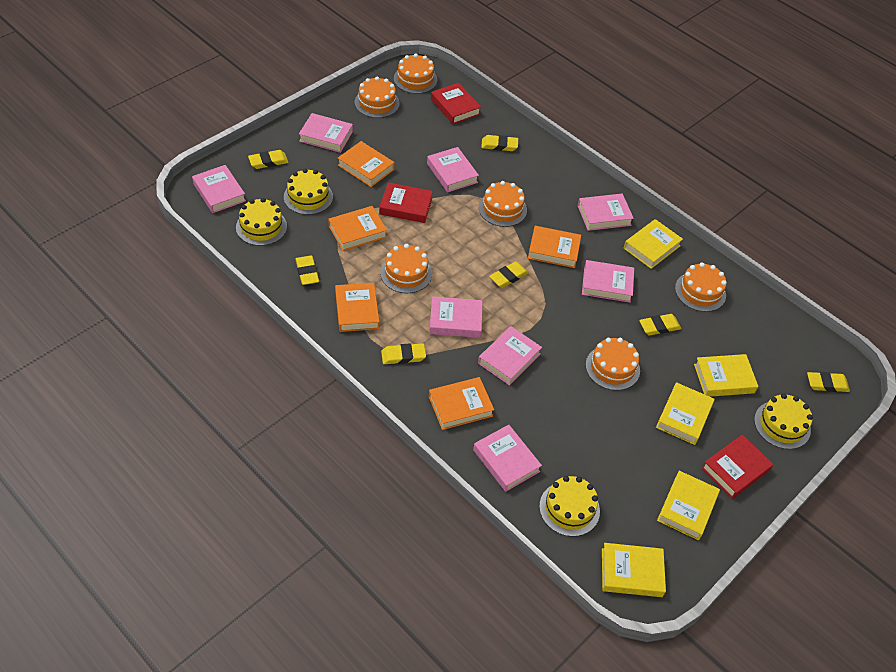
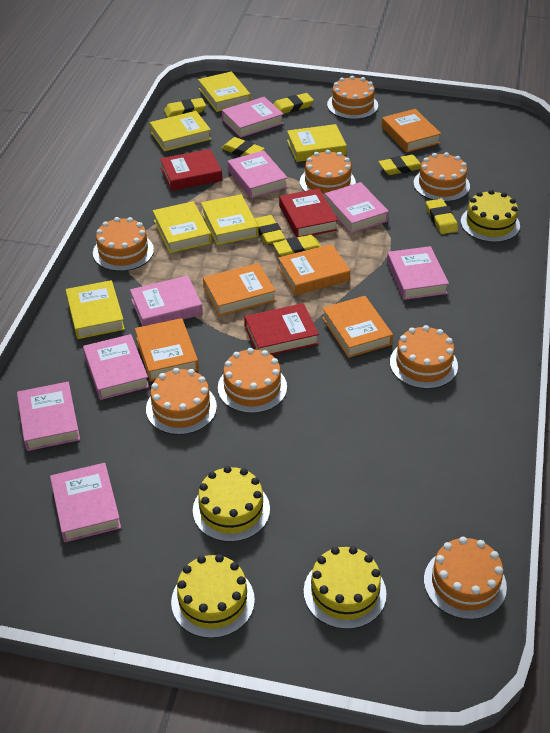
orange cake: [355,77,400,118] [380,244,432,293] [394,54,437,94] [479,181,527,227] [586,338,640,390] [675,262,727,312] = 6 -> [93,217,154,271] [146,368,217,435] [218,348,287,413] [300,150,356,199] [327,76,378,119] [390,325,458,389] [414,152,470,202] [424,537,507,620] = 8
yellow book: [602,543,666,597] [624,219,683,269] [656,382,715,445] [657,471,720,540] [694,354,758,397] = 5 -> [66,280,125,339] [150,111,211,152] [153,201,212,253] [198,71,251,112] [201,194,258,245] [287,124,347,162] = 6

